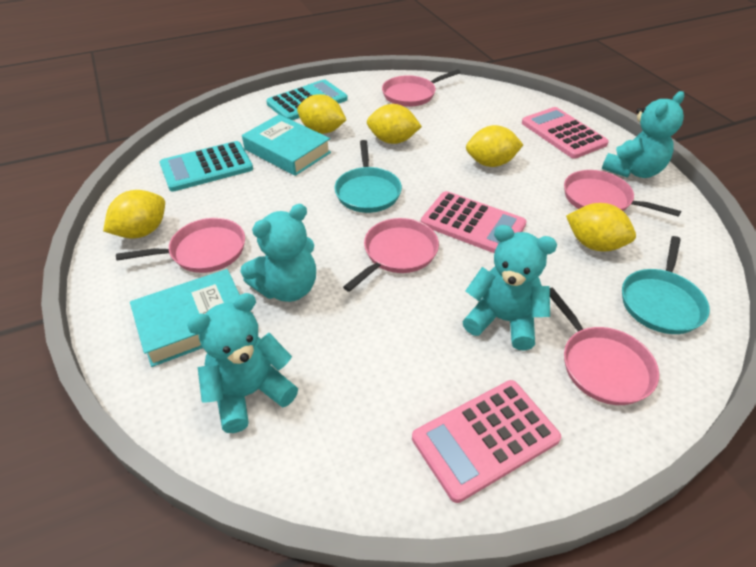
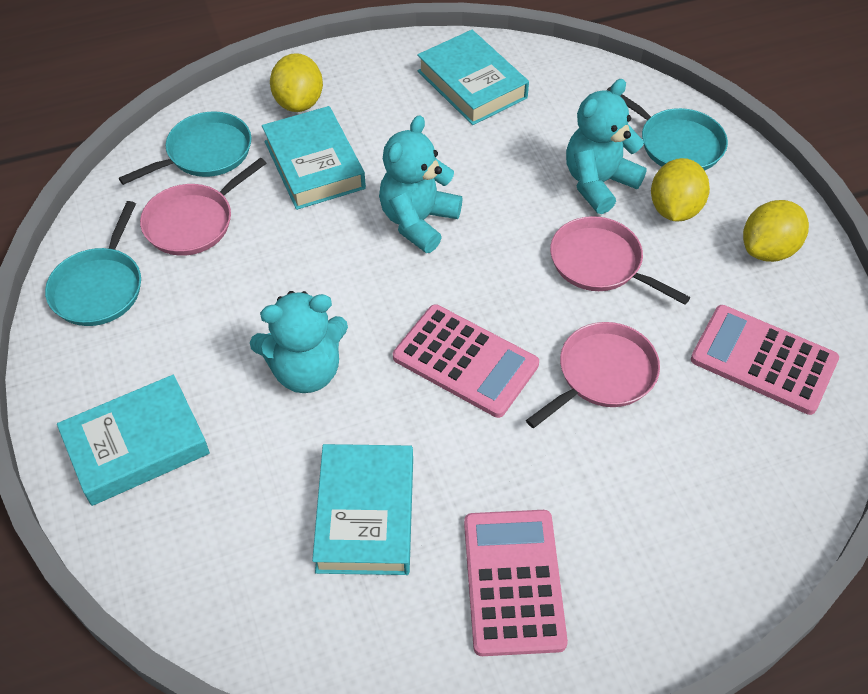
pink pan: [116,218,245,273] [343,218,439,292] [382,69,461,107] [550,288,659,405] [564,170,681,217] = 5 -> [140,158,266,256] [526,322,660,428] [550,216,690,305] = 3
turquoise book: [130,269,240,367] [242,114,331,176] = 2 -> [57,375,210,506] [262,106,366,210] [312,444,413,575] [417,30,529,125] = 4
turquoise calculator: [160,141,253,191] [266,79,348,120] = 2 -> none = 0
turquoise pan: [334,140,402,213] [622,236,710,334] = 2 -> [45,201,141,326] [119,111,252,185] [607,87,728,171] = 3
turquoise teddy bear: [187,293,298,433] [240,204,316,302] [462,225,557,351] [602,91,685,178] = 4 -> [250,291,348,393] [379,115,462,253] [566,79,647,214] = 3
yellow lemon: [103,190,165,239] [297,94,346,134] [367,104,422,144] [466,125,523,167] [566,203,636,251] = 5 -> [270,53,323,112] [651,158,710,222] [743,200,809,262] = 3

